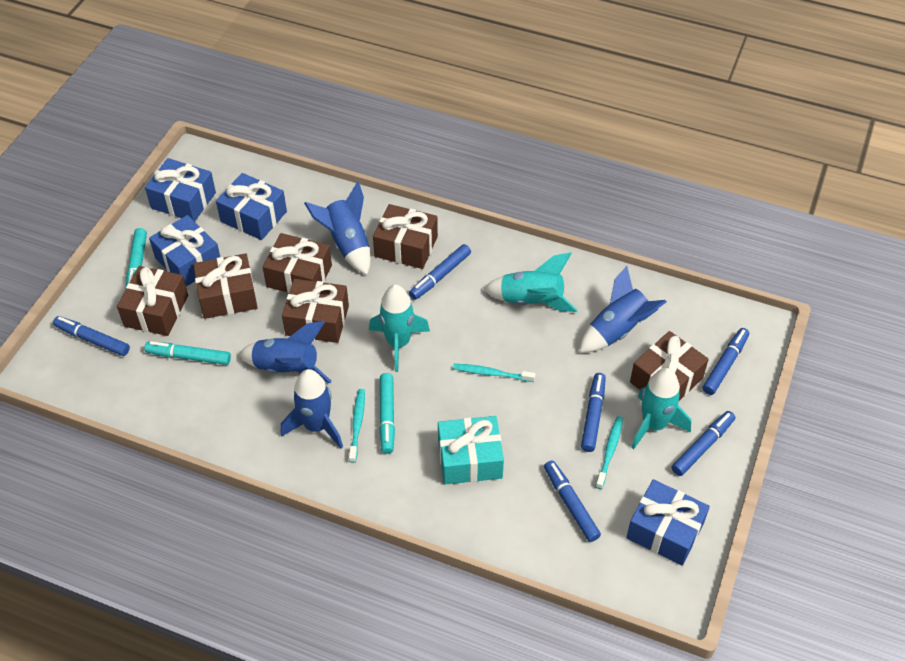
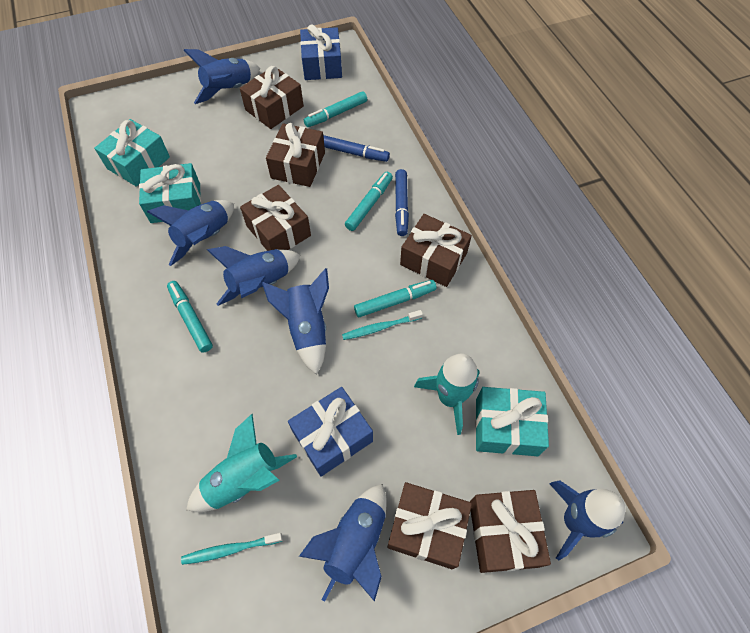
blue gift: [145,158,216,221] [149,215,220,287] [216,173,287,240] [626,479,710,566] = 4 -> [288,387,373,477] [300,24,342,80] = 2
blue marker: [53,316,130,356] [409,244,471,300] [544,460,601,542] [581,373,606,452] [672,411,735,476] [703,328,749,395] = 6 -> [323,135,390,162] [395,169,409,236] = 2
blue rocket: [239,321,332,383] [281,369,343,449] [304,181,371,275] [579,266,667,352] = 4 -> [147,200,234,266] [183,49,261,104] [207,246,300,306] [262,268,329,375] [299,484,387,602] [549,480,625,560] = 6
turquoise gift: [438,416,504,484] = 1 -> [94,119,170,187] [139,163,201,223] [475,387,549,456] = 3
turquoise marker: [125,228,147,290] [144,341,231,365] [379,373,395,454] = 3 -> [167,281,213,353] [304,91,367,127] [345,172,393,231] [354,280,437,317] = 4
turquoise rocket: [369,285,430,372] [484,252,578,312] [631,368,691,449] = 3 -> [186,414,297,512] [414,353,480,435] = 2
turquoise toothbrush: [349,389,365,463] [453,364,535,382] [596,416,623,489] = 3 -> [181,533,283,565] [342,310,423,340] = 2

